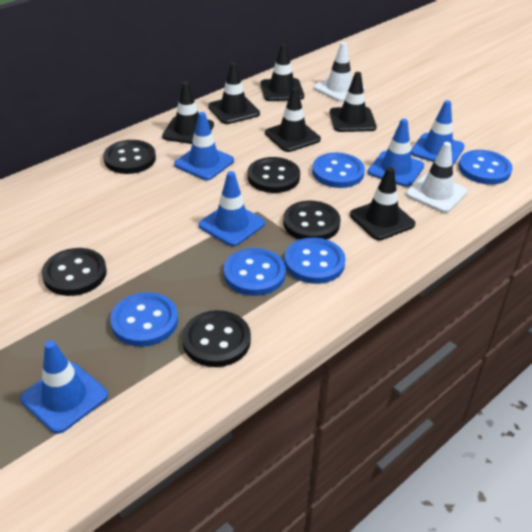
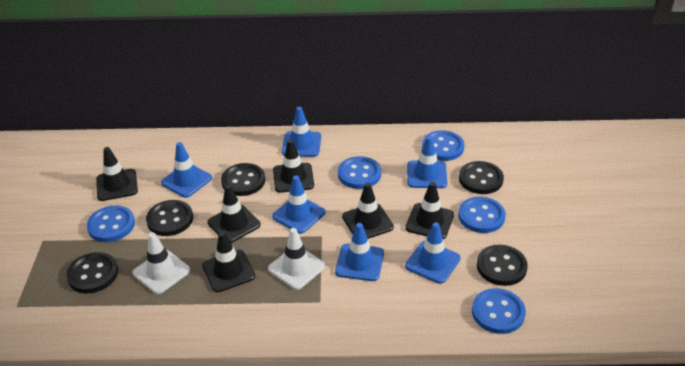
blue traffic cone: [20,340,108,434] [174,112,234,180] [198,171,265,246] [368,119,424,187] [411,100,465,165] = 5 -> [161,142,212,198] [272,175,326,234] [282,107,321,157] [335,223,384,281] [405,222,461,284] [407,136,447,188] = 6

